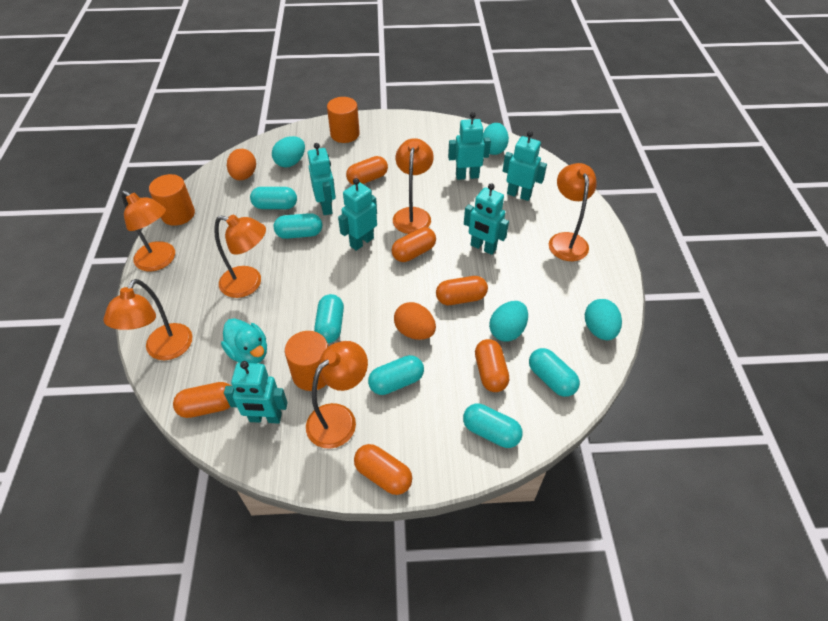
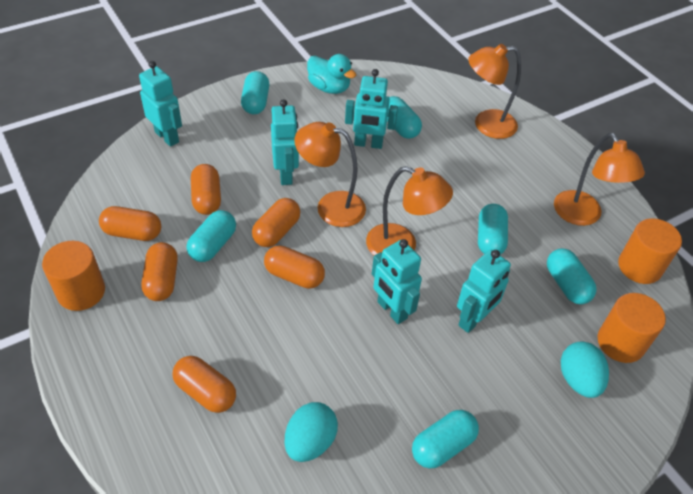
orange egg: [227,149,256,180] [394,302,436,340] = 2 -> none = 0
orange lamp: [103,279,193,360] [121,190,175,271] [214,215,266,298] [306,341,368,449] [393,138,434,234] [549,163,597,261] = 6 -> [295,122,366,227] [366,166,453,255] [468,44,521,139] [554,133,645,226] = 4
turquoise egg: [272,136,305,168] [483,123,509,155] [489,301,528,341] [585,299,622,340] = 4 -> [284,402,338,462] [561,341,609,398] = 2
turquoise robot: [224,361,288,424] [308,143,336,215] [338,178,377,251] [448,112,491,180] [464,183,509,255] [503,131,547,201] = 6 -> [139,61,182,147] [271,99,299,185] [345,69,398,149] [372,239,422,324] [457,250,511,333] = 5

